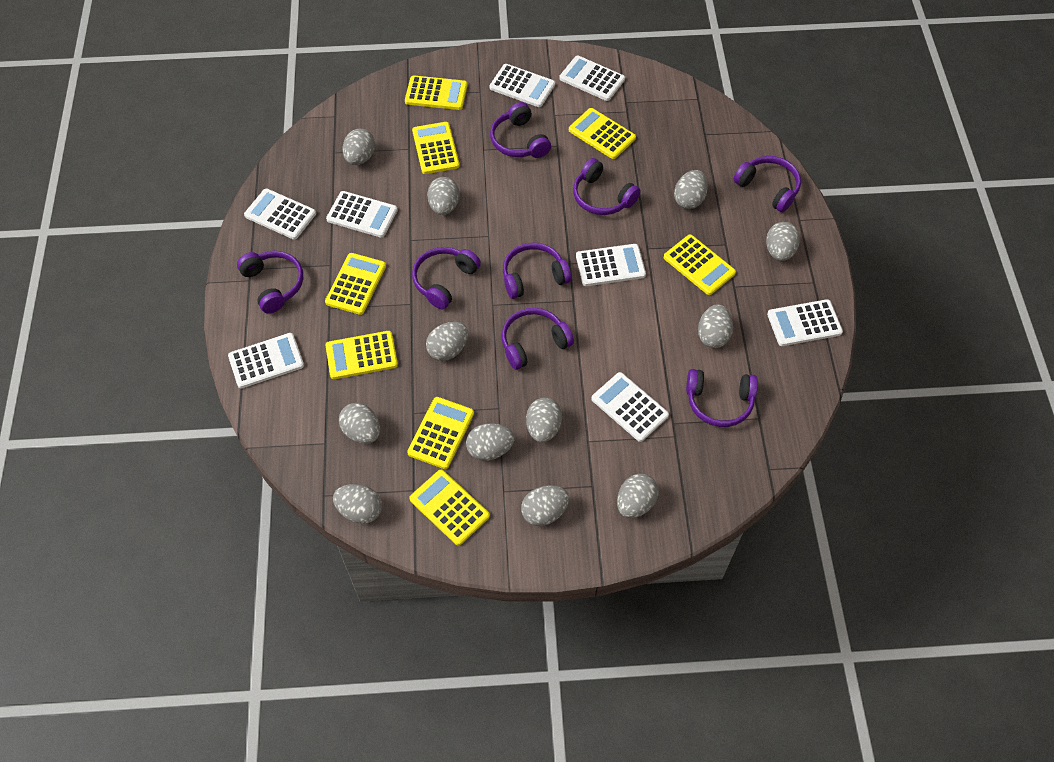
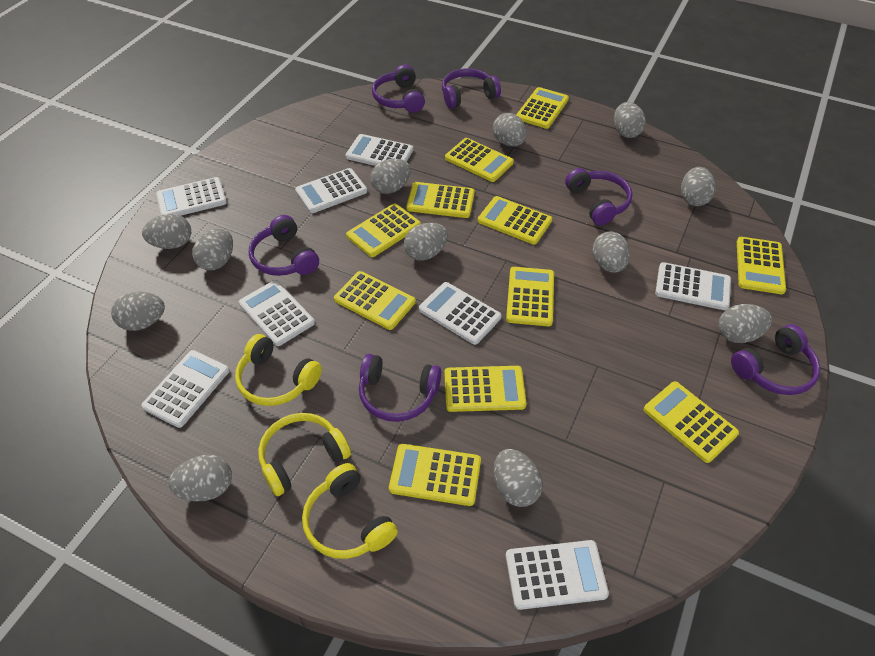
purple headphones: [237,251,303,313] [412,247,481,309] [490,102,551,158] [501,308,574,370] [503,243,571,299] [573,158,640,215] [686,369,758,427] [733,156,801,213] = 8 -> [249,215,319,276] [359,354,441,422] [372,65,425,113] [442,68,501,109] [565,168,632,225] [731,324,821,395] = 6
yellow calculator: [325,253,386,315] [325,331,398,379] [405,75,467,110] [407,397,474,469] [409,470,490,546] [412,122,460,174] [569,108,636,159] [664,235,736,295] = 8 -> [334,271,416,330] [346,203,421,257] [389,444,481,506] [406,182,475,218] [445,138,514,182] [445,366,526,412] [478,196,552,245] [506,267,554,326] [516,87,569,129] [644,381,739,463] [737,237,786,294] = 11
yellow headphones: none = 0 -> [235,334,322,406] [258,413,351,496] [302,463,398,559] = 3

